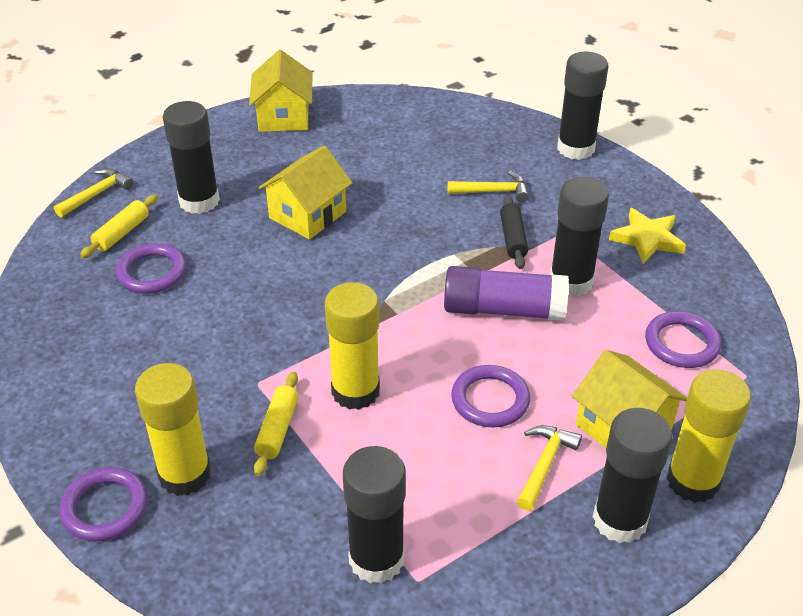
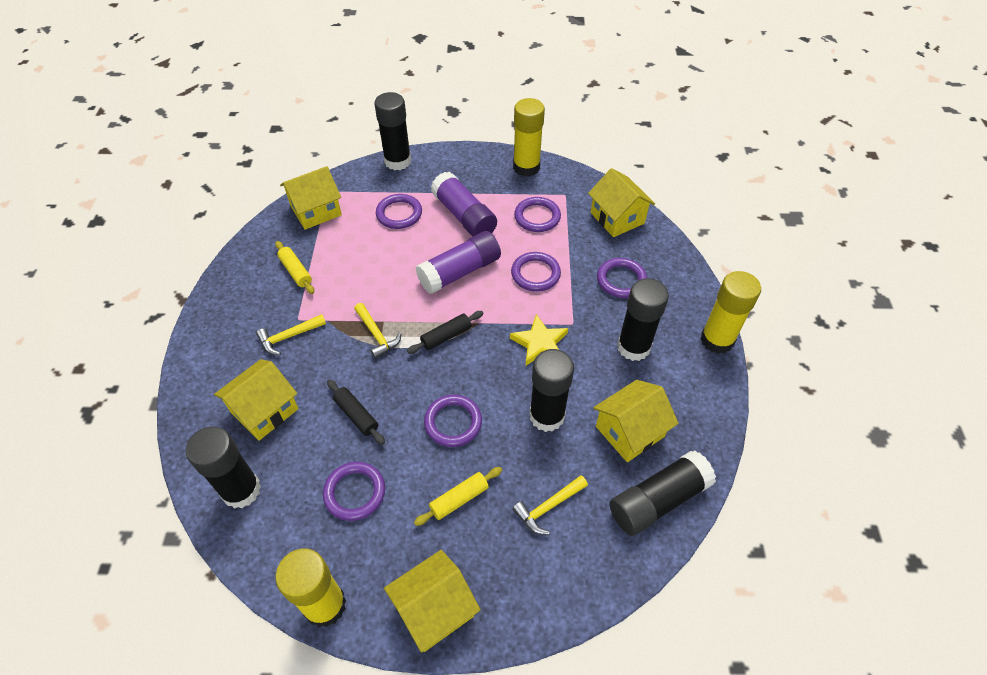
black rolling pin: [500,195,528,269] = 1 -> [327,380,385,445] [407,311,483,354] = 2
purple glue stick: [444,266,569,321] = 1 -> [416,231,501,294] [431,172,497,237] = 2
purple ring: [59,467,148,541] [116,243,186,294] [451,365,530,427] [645,311,721,368] = 4 -> [323,462,385,521] [376,194,422,229] [424,395,482,447] [511,252,561,292] [514,197,561,232] [597,258,647,298] = 6
yellow house: [249,50,312,132] [258,145,352,240] [572,350,687,448] = 3 -> [214,359,299,441] [280,166,342,230] [384,550,480,652] [588,168,655,237] [593,380,679,462] = 5

